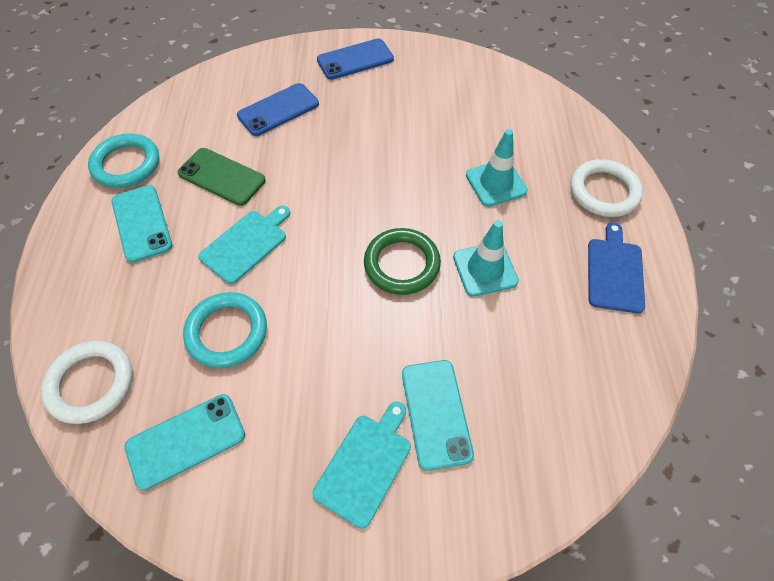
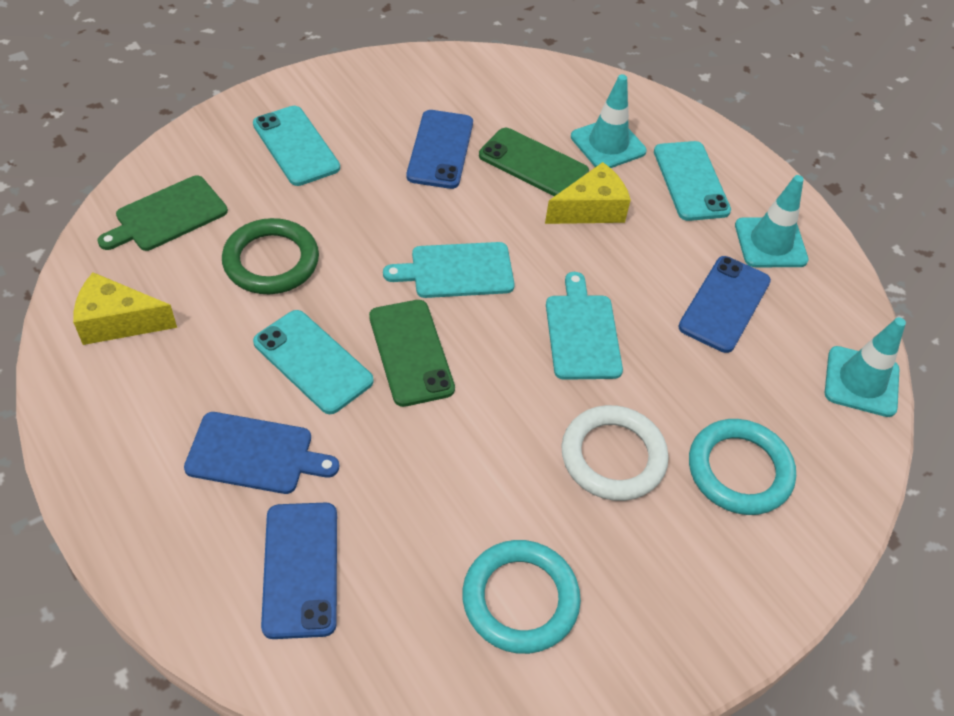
blue phone: [237,83,319,136] [317,38,394,80] = 2 -> [261,503,337,639] [407,110,473,189] [678,256,771,353] = 3
green cutting board: none = 0 -> [97,176,228,251] = 1
green phone: [177,148,266,206] = 1 -> [369,300,455,407] [479,128,589,196] = 2
turquoise traffic cone: [453,220,519,297] [466,129,528,207] = 2 -> [571,74,647,168] [735,175,809,267] [825,317,906,417] = 3
white ring: [41,341,133,424] [570,159,643,217] = 2 -> [561,405,669,501] = 1
yellow cheese: none = 0 -> [73,272,177,345] [545,162,631,224] = 2

